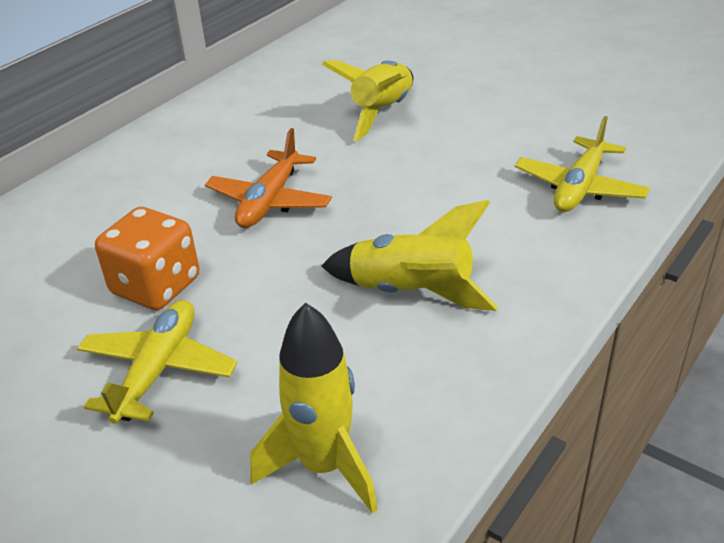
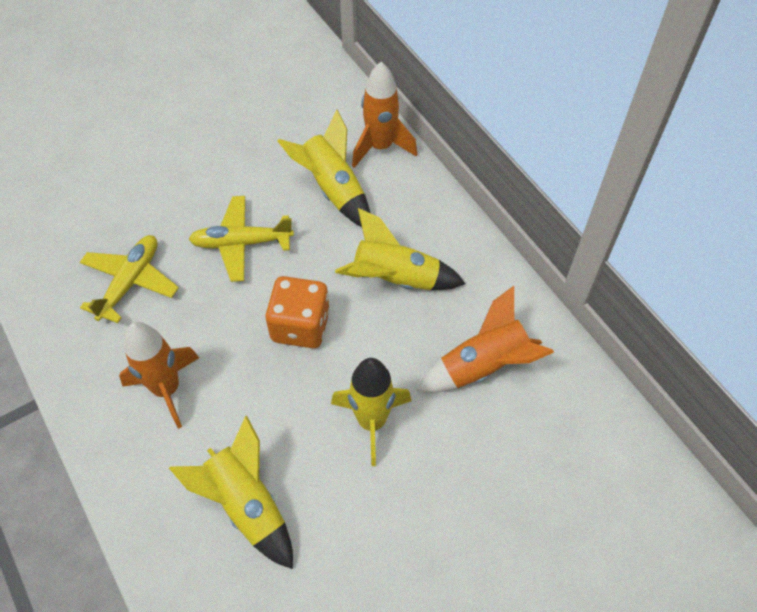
orange plane: [205,128,332,228] = 1 -> none = 0
orange rocket: none = 0 -> [119,322,199,429] [352,62,417,168] [417,286,554,393] = 3
yellow rocket: [250,302,378,514] [321,200,498,311] [322,60,413,141] = 3 -> [169,416,293,569] [278,110,370,227] [331,358,411,466] [335,208,465,290] = 4

